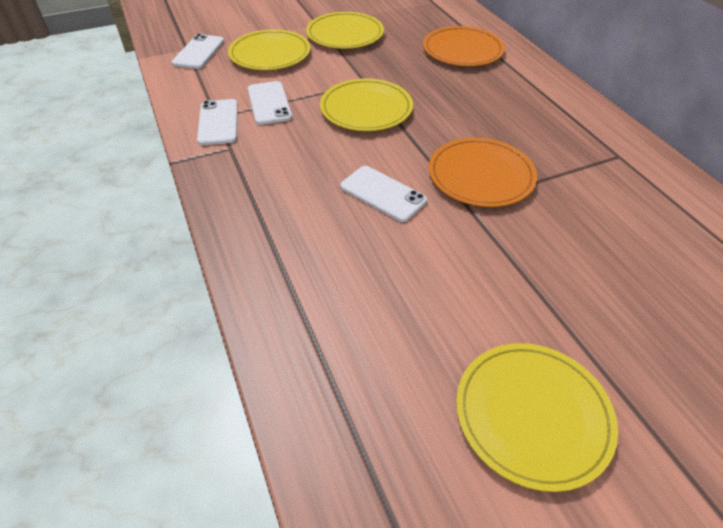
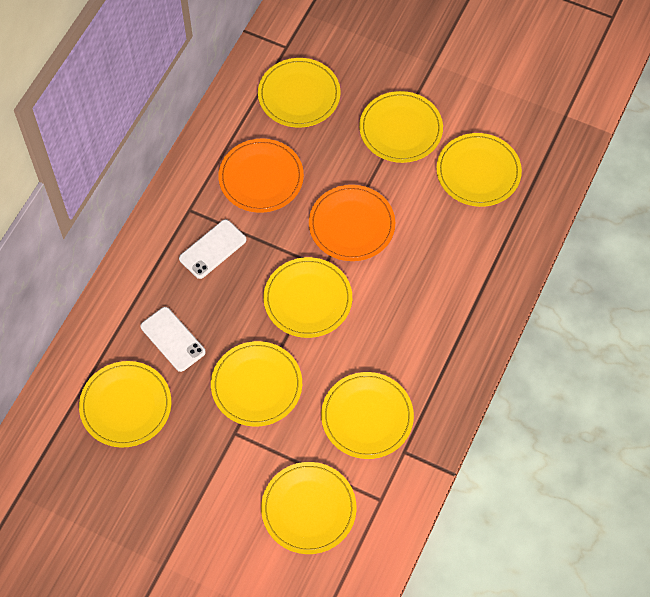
white phone: [172,34,224,69] [197,99,238,145] [248,81,292,125] [340,166,427,222] = 4 -> [140,307,206,372] [179,219,246,279] = 2
yellow plate: [228,29,311,70] [306,12,384,49] [320,78,413,131] [456,343,618,492] = 4 -> [79,361,171,448] [211,341,302,427] [258,58,341,128] [261,462,357,554] [263,257,352,338] [321,372,414,459] [359,91,443,163] [436,133,522,207] = 8

